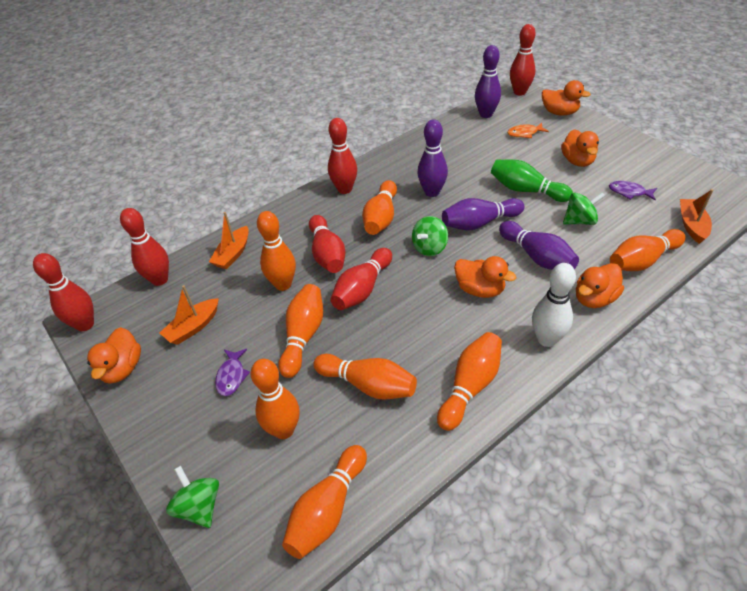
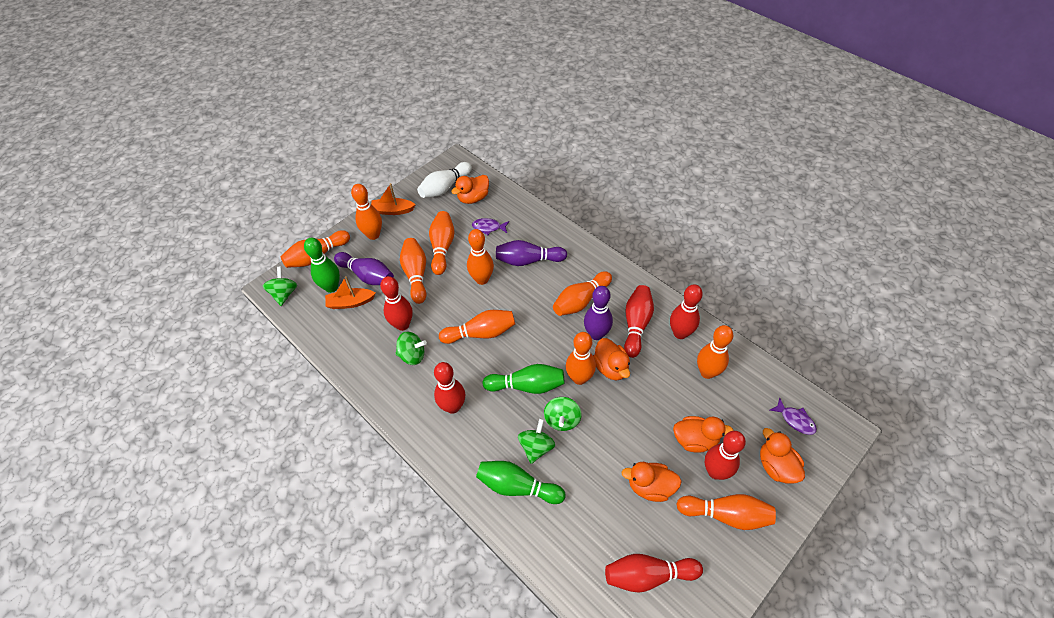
green bowling pin: [491,160,573,202] = 1 -> [304,238,340,293] [476,461,565,504] [482,364,564,394] = 3
green spinning top: [166,466,219,528] [412,216,448,256] [563,192,605,225] = 3 -> [263,267,297,306] [395,332,427,365] [518,418,555,464] [544,397,581,431] = 4
orange boat: [160,285,219,345] [209,212,249,269] [680,189,713,244] = 3 -> [325,276,376,309] [371,183,416,215] = 2
orange bowling pin: [251,359,300,439] [257,211,296,291] [278,284,323,378] [282,445,367,559] [313,354,417,400] [362,180,397,235] [437,332,502,431] [610,229,686,271] = 8 -> [281,230,350,268] [351,184,382,240] [400,238,427,304] [429,211,455,275] [439,310,515,344] [467,229,494,285] [553,271,612,316] [566,332,596,385] [676,494,776,530] [697,325,733,379] = 10
orange fish: [507,123,549,138] = 1 -> none = 0
purple bowling pin: [417,119,448,197] [442,198,524,230] [475,45,501,118] [499,221,579,270] = 4 -> [334,252,394,285] [496,240,567,266] [584,286,613,340] = 3

